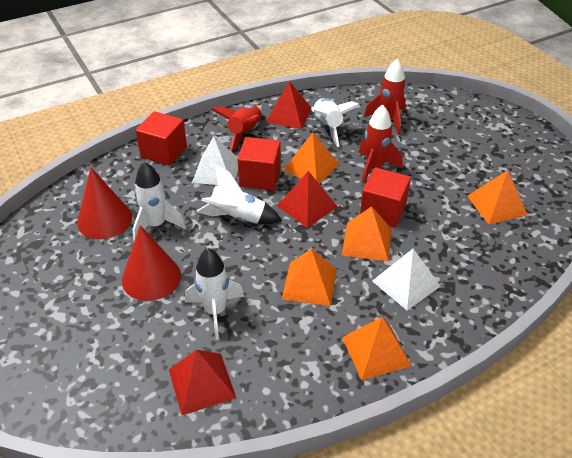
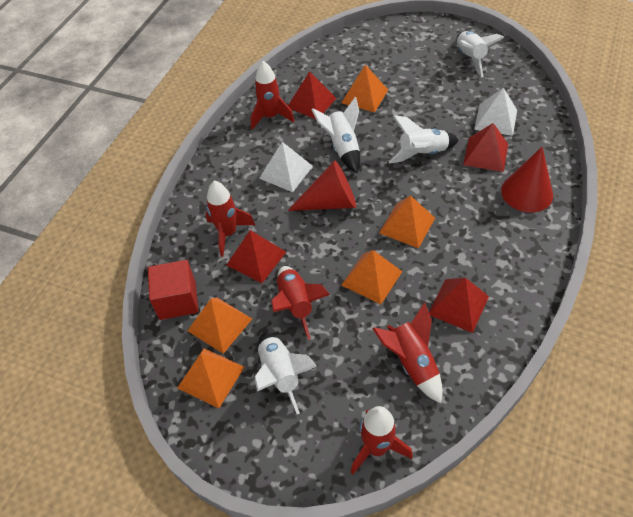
red cube: [135,111,187,166] [237,137,281,191] [360,167,411,228] = 3 -> [148,260,198,320] = 1
red pyramid: [169,350,236,415] [265,81,312,129] [277,171,338,228] = 3 -> [226,230,286,283] [288,71,337,119] [429,278,489,333] [463,123,508,172] = 4
red rocket: [211,105,263,152] [359,104,403,183] [364,59,406,135] = 3 -> [206,181,255,257] [251,61,294,130] [271,266,330,340] [351,406,413,475] [372,302,443,403] = 5

